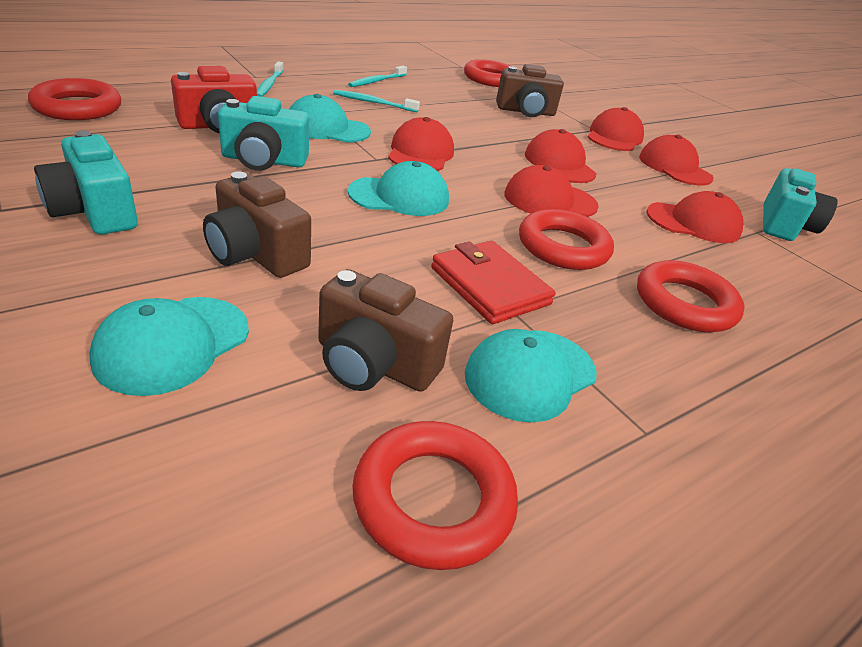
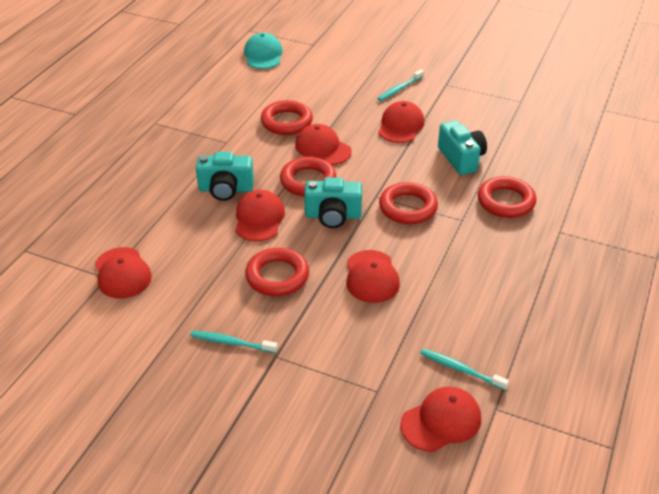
brown camera: [203,172,311,278] [318,269,453,392] [496,64,564,117] = 3 -> none = 0
red camera: [171,66,257,134] = 1 -> none = 0
red wallet: [431,241,556,324] = 1 -> none = 0
turquoise cap: [89,297,249,396] [289,94,371,143] [348,161,449,216] [465,329,597,423] = 4 -> [244,33,283,69] = 1

